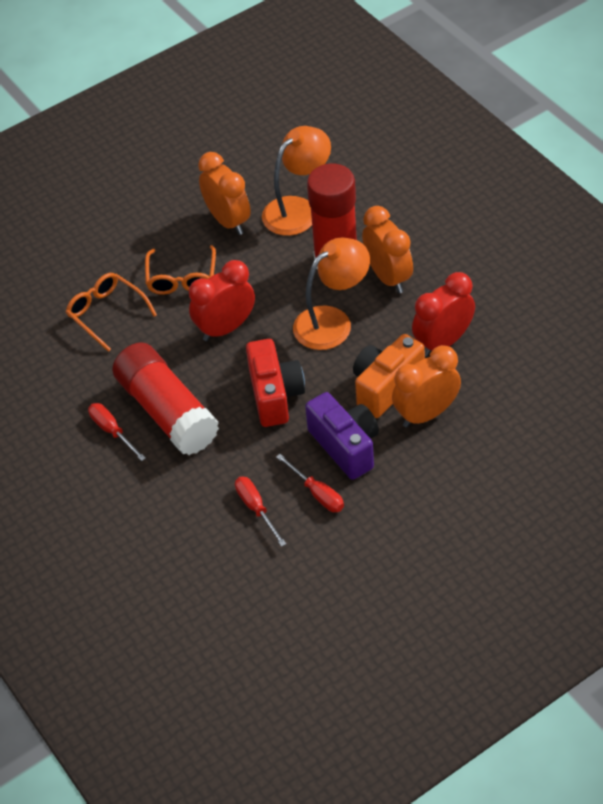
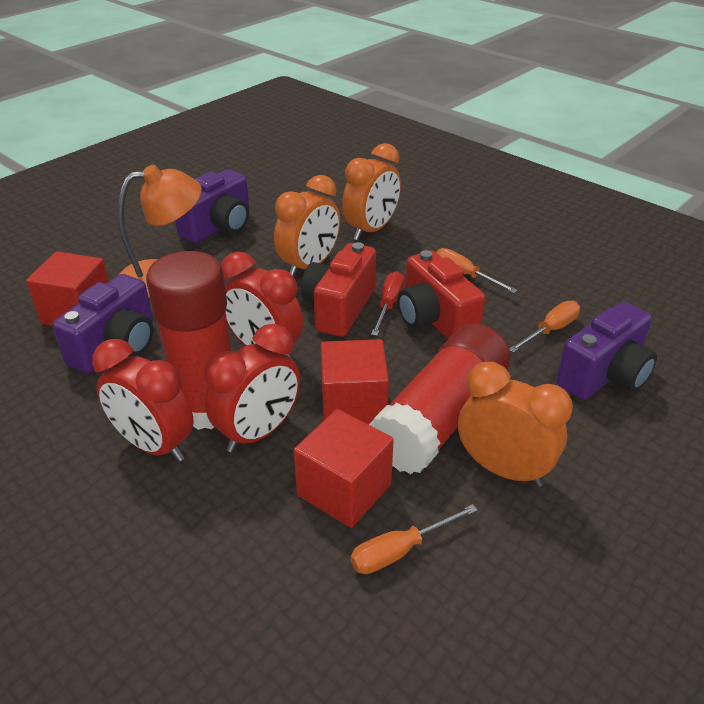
orange camera: [353,334,425,418] = 1 -> none = 0
orange glasses: [66,273,157,352] [145,245,216,295] = 2 -> none = 0
orange lamp: [262,126,331,236] [293,237,370,350] = 2 -> [117,165,202,298] = 1
orange screwdriver: none = 0 -> [350,504,478,574] [436,248,518,293] [509,301,580,353] = 3
purple camera: [305,392,379,480] = 1 -> [52,274,153,374] [175,169,250,243] [556,302,657,400] = 3
red camera: [246,339,305,427] = 1 -> [301,242,376,337] [397,250,485,339] = 2
red clock: [189,260,255,341] [412,272,475,357] = 2 -> [92,339,194,462] [204,324,300,453] [221,252,303,360] = 3
red cube: none = 0 -> [26,251,109,326] [294,409,394,528] [321,339,389,425] = 3
red screwdriver: [88,403,146,461] [235,476,286,547] [276,454,344,512] = 3 -> [371,271,404,336] = 1

